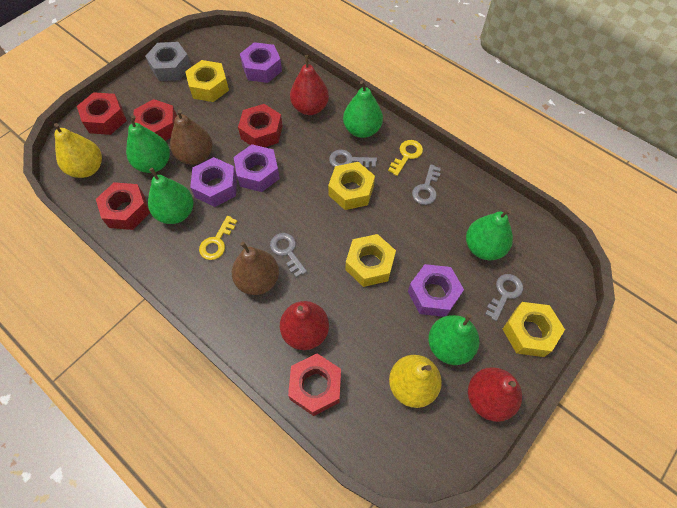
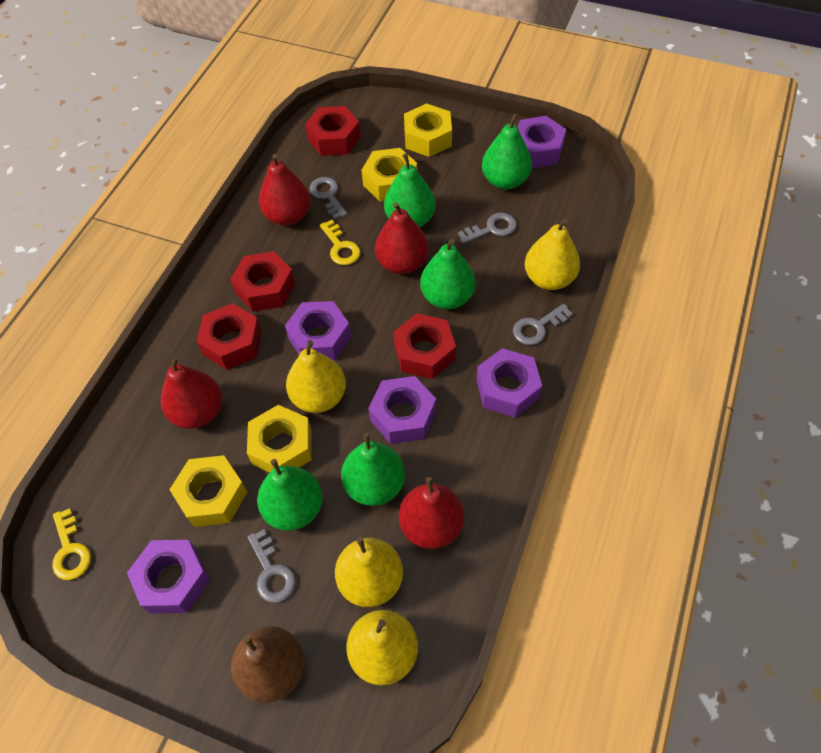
brown pear: [170,109,213,165] [232,242,279,295] = 2 -> [231,626,304,703] = 1
grey nut: [145,42,191,81] = 1 -> none = 0
purple nut: [190,157,237,207] [234,144,280,192] [240,42,282,83] [408,264,464,317] = 4 -> [127,540,210,613] [285,301,351,360] [368,376,436,444] [476,348,542,417] [518,116,566,168] = 5
red nut: [77,92,127,135] [96,182,150,230] [133,99,177,141] [238,104,283,147] [288,354,341,416] = 5 -> [196,303,262,370] [230,251,295,312] [305,106,361,156] [393,313,456,379] = 4
red pear: [280,301,329,350] [290,55,329,115] [468,367,522,422] = 3 -> [161,356,222,429] [259,154,310,225] [375,202,429,274] [399,477,464,549] = 4
yellow pear: [54,123,102,178] [389,355,442,408] = 2 -> [286,340,346,413] [335,537,403,607] [346,610,418,685] [525,219,580,290] = 4

